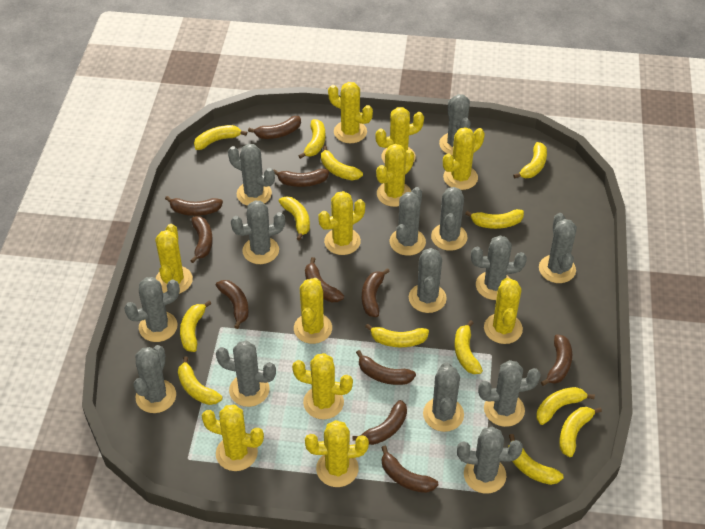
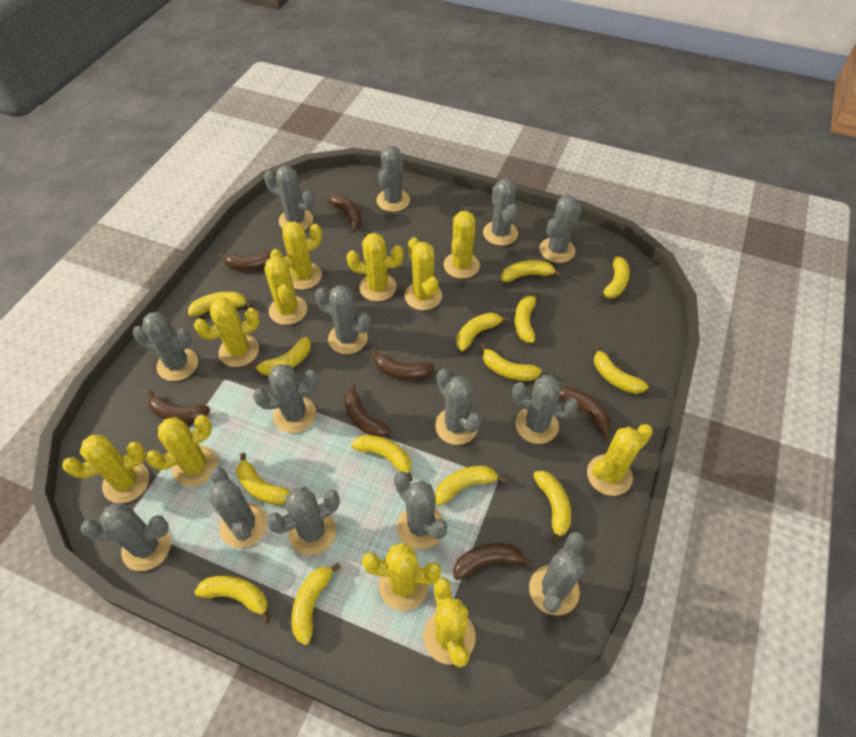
brown banana: [165,196,223,216] [190,216,213,263] [216,280,249,329] [248,116,301,139] [274,169,329,187] [305,257,344,302] [352,400,407,445] [356,350,416,385] [362,268,390,317] [381,446,438,493] [541,334,572,386] = 11 -> [147,390,210,423] [218,250,272,270] [327,195,362,233] [344,383,391,437] [370,349,434,380] [453,543,533,580] [559,387,611,440] = 7
yellow banana: [178,356,222,405] [180,301,211,352] [194,125,247,150] [279,197,310,241] [299,119,325,159] [321,146,363,181] [365,324,429,347] [454,320,483,374] [465,209,524,229] [508,434,564,485] [513,142,547,179] [536,387,595,425] [559,407,602,457] = 13 -> [188,292,253,316] [195,576,270,623] [236,453,291,505] [249,337,311,376] [292,563,341,645] [351,435,413,482] [435,466,506,506] [456,312,510,351] [481,343,542,381] [501,260,562,282] [515,293,541,343] [533,471,571,544] [594,345,648,394] [597,256,630,299] = 14

